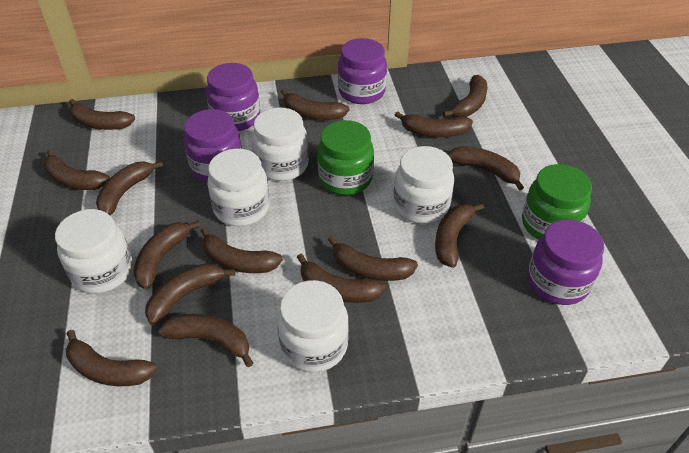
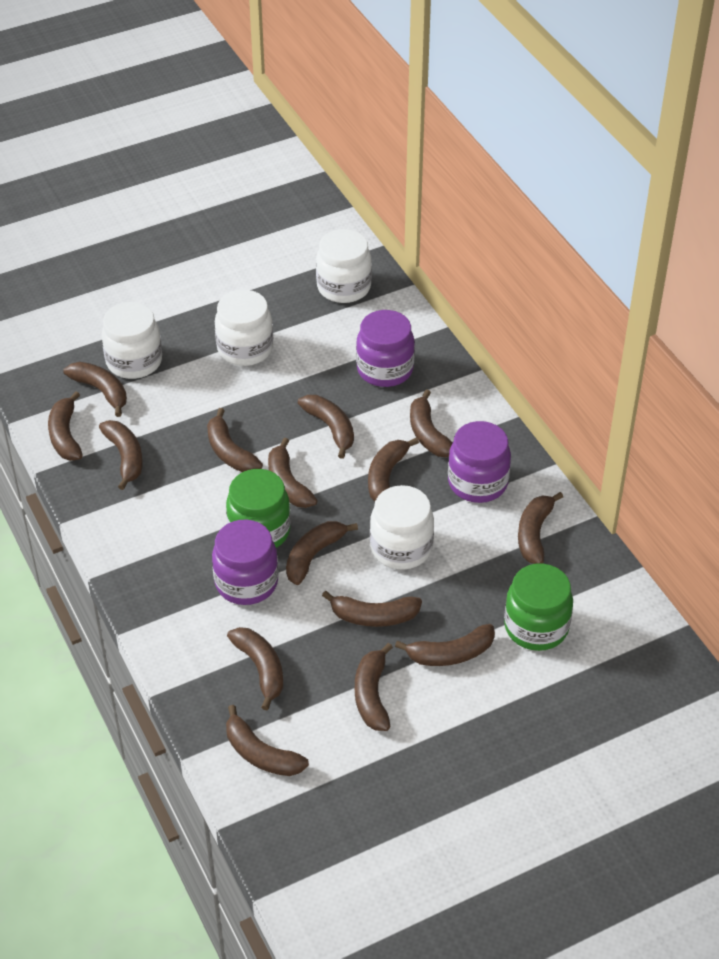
purple jar: [184,109,242,182] [206,63,260,131] [338,38,387,104] [528,219,604,305] = 4 -> [212,519,279,605] [356,310,415,387] [448,421,511,503] = 3
white jar: [55,209,133,294] [208,149,270,226] [252,108,309,181] [277,280,349,372] [393,146,454,224] = 5 -> [101,302,162,379] [215,290,273,366] [316,229,372,303] [370,485,434,570] = 4

